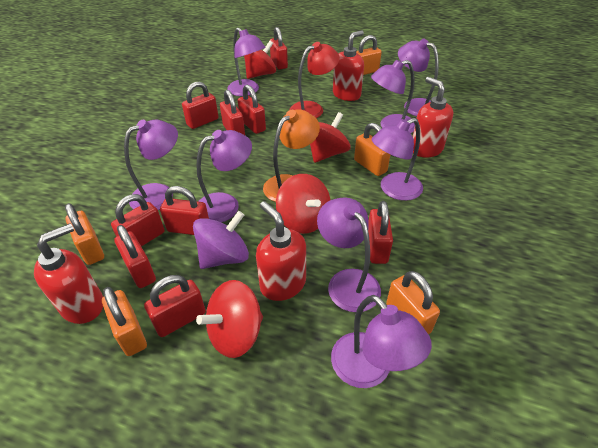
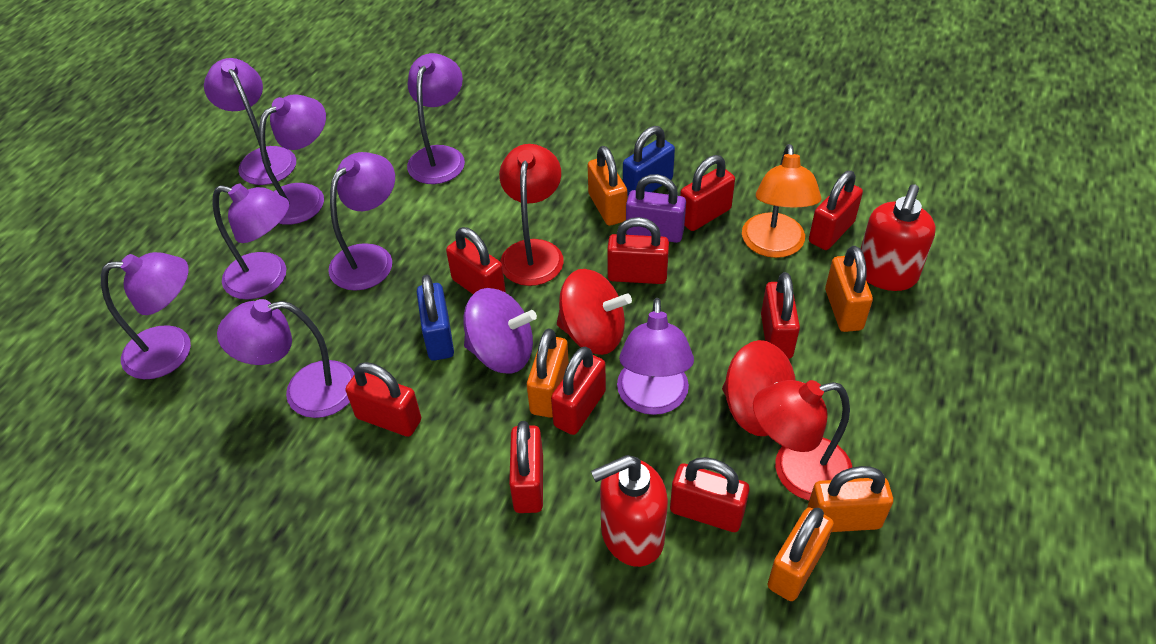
blue padlock: none = 0 -> [417,275,454,361] [623,126,675,196] = 2
purple padlock: none = 0 -> [626,174,686,243] = 1
red lamp: [290,42,340,118] = 1 -> [499,144,564,286] [753,380,852,501] = 2
red soap dispenser: [34,224,103,324] [256,201,306,301] [333,30,364,101] [413,77,453,158] = 4 -> [591,455,668,567] [861,185,936,291] = 2
red spinning top: [196,280,263,358] [244,41,276,79] [276,174,330,234] [310,112,350,163] = 4 -> [557,269,632,355] [722,340,796,436] = 2

